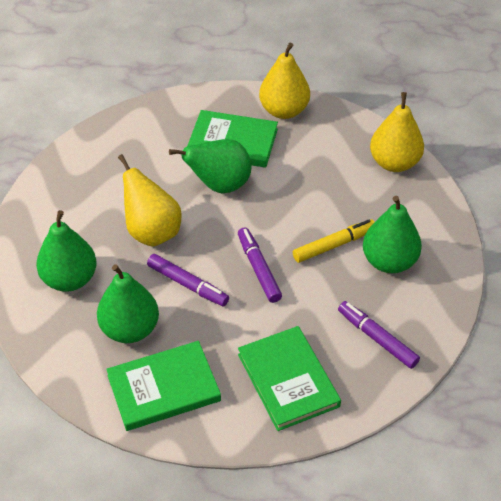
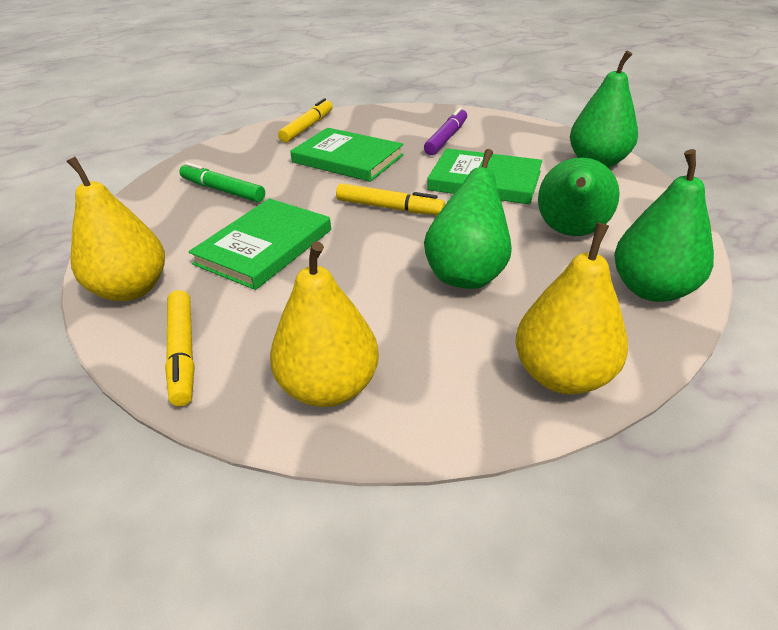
green marker: none = 0 -> [179,162,265,202] = 1
purple marker: [147,254,229,306] [238,227,282,303] [338,301,420,369] = 3 -> [424,107,467,155] = 1
yellow marker: [293,219,374,263] = 1 -> [165,290,195,406] [278,98,333,143] [336,183,445,215] = 3

